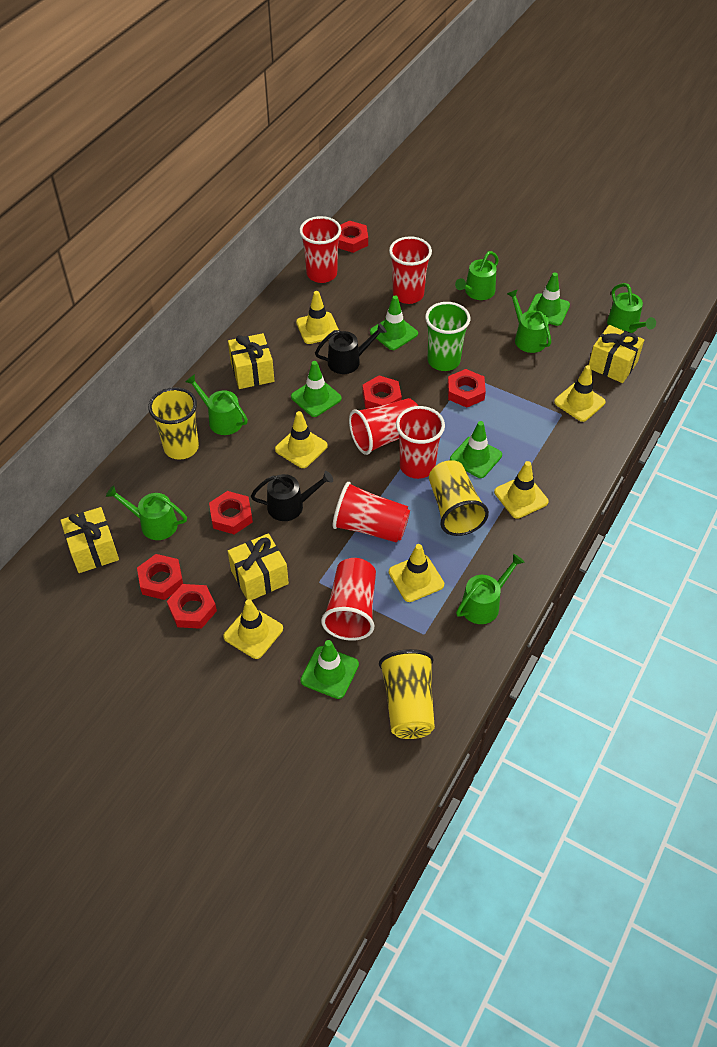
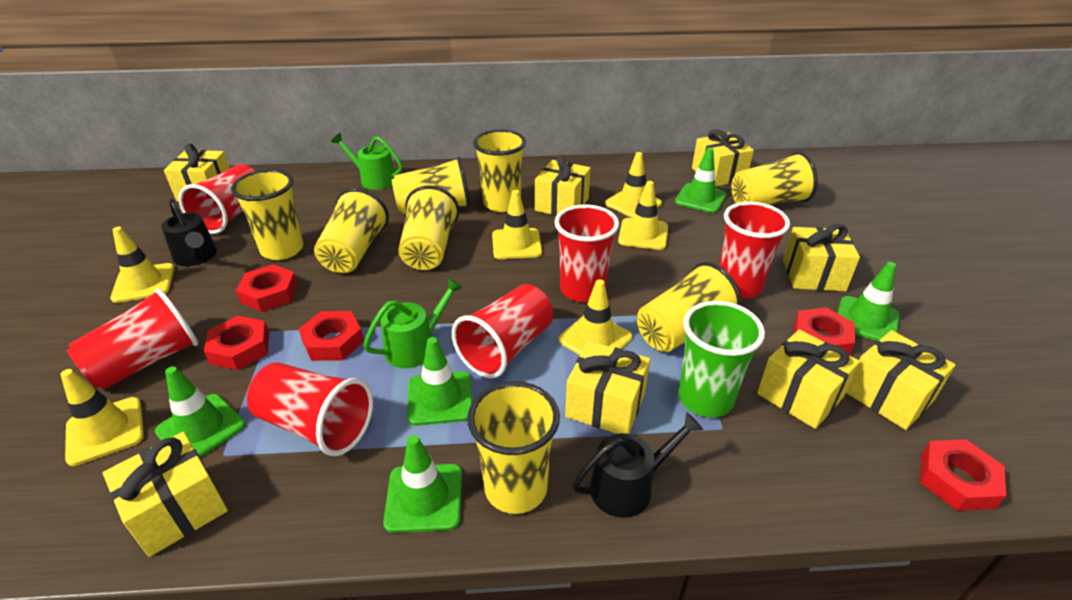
green watering can: [106,485,187,540] [185,374,248,435] [455,251,499,300] [456,554,525,624] [507,289,552,353] [607,283,656,333] = 6 -> [331,133,403,190] [363,278,463,368] = 2
red nut: [137,554,183,600] [167,584,217,629] [209,491,253,535] [338,221,368,253] [362,376,402,409] [447,369,486,408] = 6 -> [204,316,269,370] [236,264,298,312] [299,311,364,361] [793,308,855,355] [920,439,1006,511] = 5
yellow cup: [148,387,199,460] [379,649,435,739] [429,460,489,536] = 3 -> [231,169,304,260] [314,188,389,273] [392,157,470,214] [398,186,460,270] [467,381,560,514] [473,130,526,212] [637,262,742,352] [731,152,818,205] = 8
yellow gift: [60,507,119,573] [228,333,274,389] [228,533,289,600] [589,325,644,383] = 4 -> [103,431,228,557] [164,144,230,202] [535,155,591,216] [565,341,650,434] [692,129,754,187] [757,329,860,429] [783,224,860,291] [846,330,955,430] = 8

